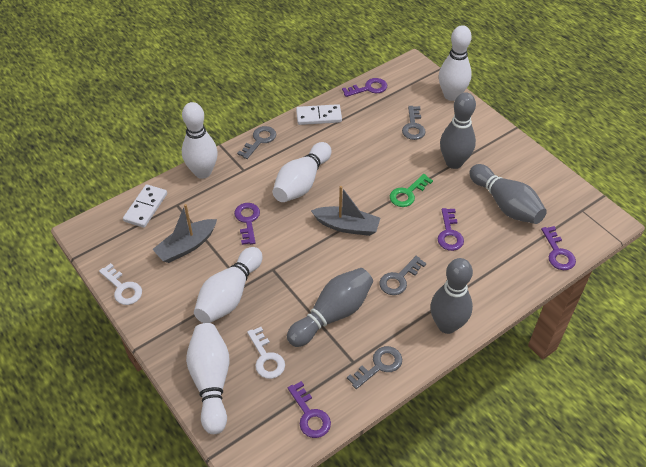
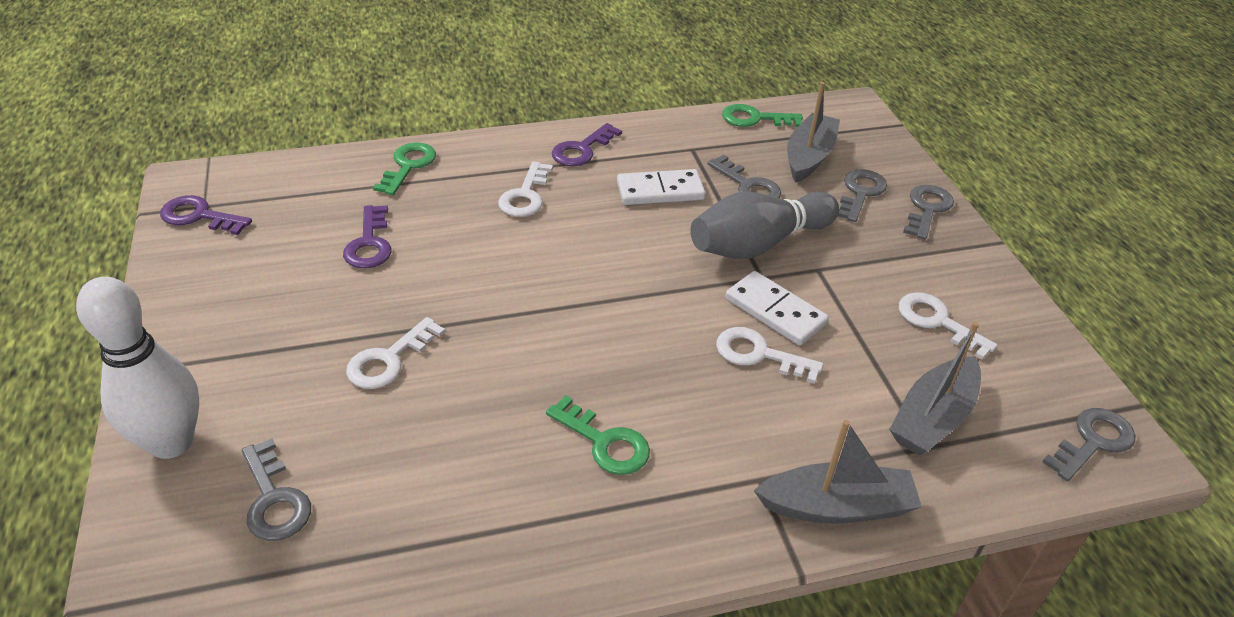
green key: [390,174,433,207] = 1 -> [373,142,436,195] [546,395,650,475] [722,104,803,127] = 3
grey boat: [152,204,217,263] [311,186,380,236] = 2 -> [754,420,922,524] [787,82,840,183] [889,322,981,456] = 3
grey bowling pin: [287,268,373,347] [430,258,473,334] [440,92,476,169] [469,164,547,224] = 4 -> [690,191,839,259] = 1
grey key: [237,126,276,159] [347,346,402,389] [379,256,426,295] [402,106,426,140] = 4 -> [242,438,311,541] [708,155,781,198] [838,169,887,222] [903,185,954,240] [1042,408,1136,481] = 5
purple key: [234,203,260,245] [288,381,331,438] [342,78,387,97] [438,208,464,251] [541,226,576,270] = 5 -> [160,195,252,235] [343,205,391,268] [552,123,622,167] = 3
white bowling pin: [182,102,218,179] [186,323,229,434] [194,247,262,323] [273,142,331,202] [439,25,472,101] = 5 -> [76,277,199,459] = 1
white key: [99,263,142,305] [247,327,285,379] = 2 -> [346,317,445,389] [498,161,553,217] [716,327,823,384] [899,292,998,359] = 4

